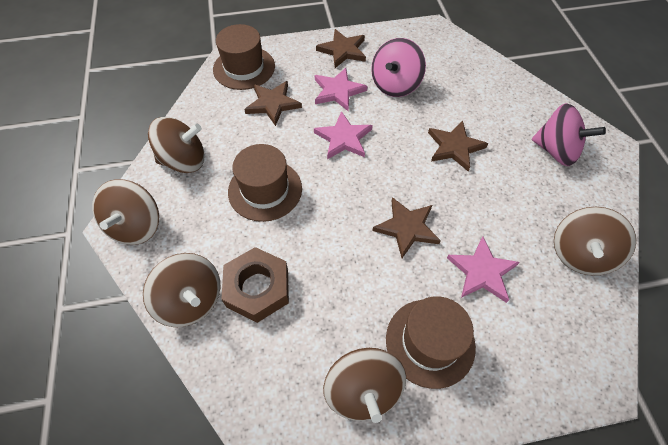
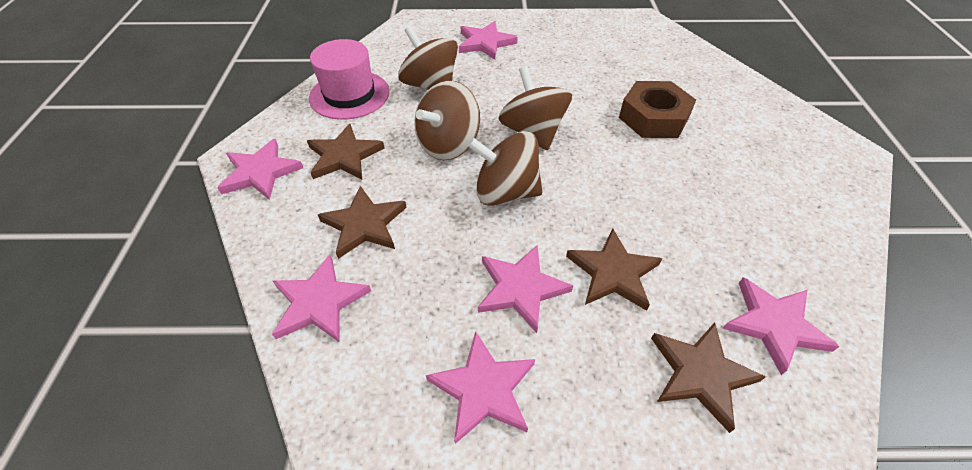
brown hat: [213,24,275,90] [228,144,302,222] [386,296,476,389] = 3 -> none = 0
brown spinning top: [92,179,159,245] [143,253,220,327] [148,117,205,173] [323,348,406,423] [554,207,636,275] = 5 -> [398,26,458,90] [414,81,480,160] [467,131,542,206] [498,66,572,151] = 4
pink hat: none = 0 -> [309,39,389,120] = 1
pink spinning top: [371,38,426,97] [532,103,606,166] = 2 -> none = 0
pink star: [314,111,373,159] [315,68,367,112] [447,237,520,303] = 3 -> [217,139,303,200] [272,254,371,342] [426,331,535,444] [459,21,518,60] [478,245,573,333] [722,277,840,375] = 6

